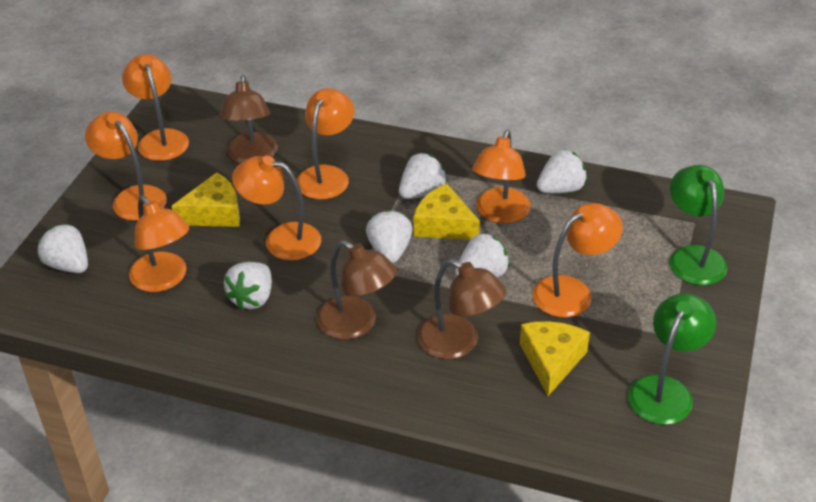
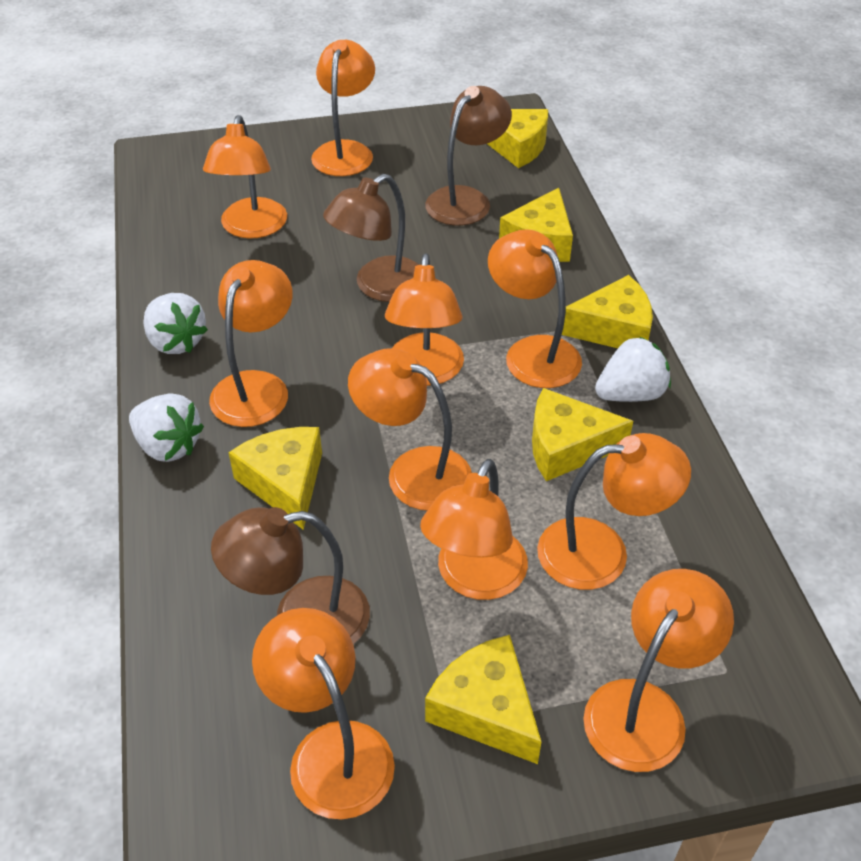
green lamp: [628,293,716,425] [669,165,727,285] = 2 -> none = 0
orange lamp: [85,112,167,221] [122,54,189,161] [129,196,189,292] [232,156,321,260] [297,88,354,200] [472,130,531,223] [533,203,623,317] = 7 -> [203,115,287,239] [209,260,293,427] [252,608,395,819] [311,40,375,176] [348,349,472,510] [385,253,464,386] [420,459,528,600] [488,229,582,388] [537,433,691,590] [583,569,734,772] = 10
white strawberry: [37,224,88,273] [224,262,272,310] [366,209,413,263] [399,153,447,199] [455,233,510,278] [537,149,587,193] = 6 -> [129,393,204,462] [144,293,208,354] [595,336,671,402] = 3
yellow cheese: [172,172,240,227] [414,184,480,240] [520,321,590,396] = 3 -> [228,427,322,530] [425,635,541,764] [487,109,548,168] [499,188,573,262] [532,388,633,481] [562,275,653,348] = 6

